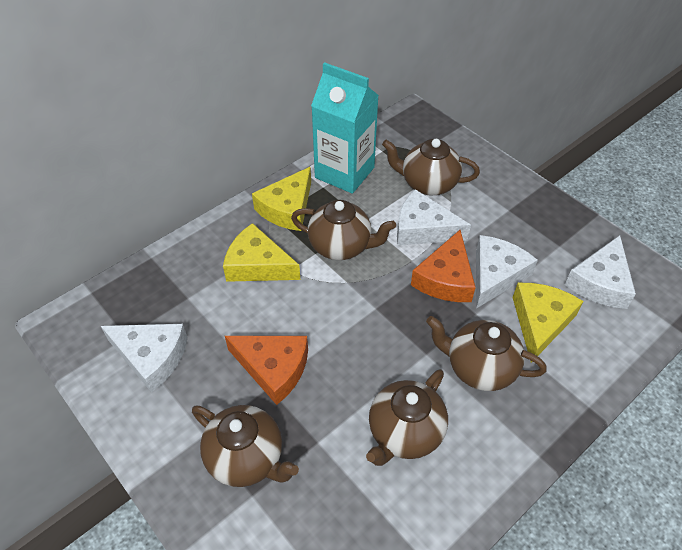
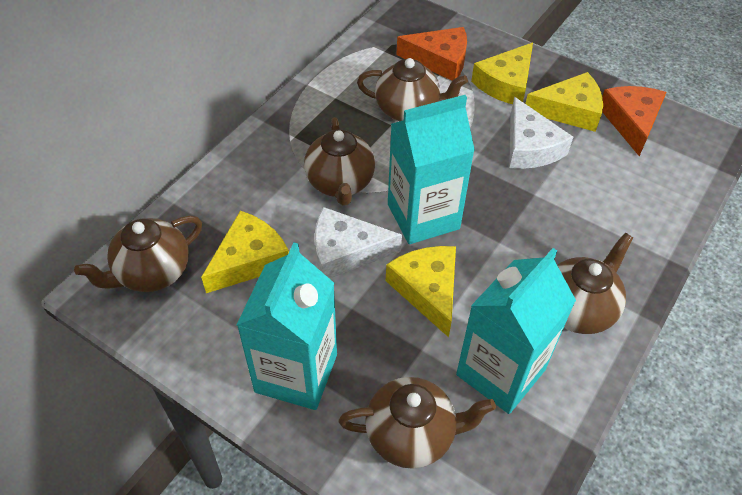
turquoise carton: [311,62,379,194] = 1 -> [237,243,337,410] [388,95,475,244] [456,248,576,414] = 3
white cheese: [101,324,188,393] [397,189,471,245] [476,235,538,309] [565,235,636,309] = 4 -> [315,207,402,279] [509,97,573,169] = 2
yellow cheese: [223,223,300,282] [252,167,311,231] [512,283,583,363] = 3 -> [201,211,289,293] [386,246,456,337] [471,42,533,104] [525,72,603,132] = 4

